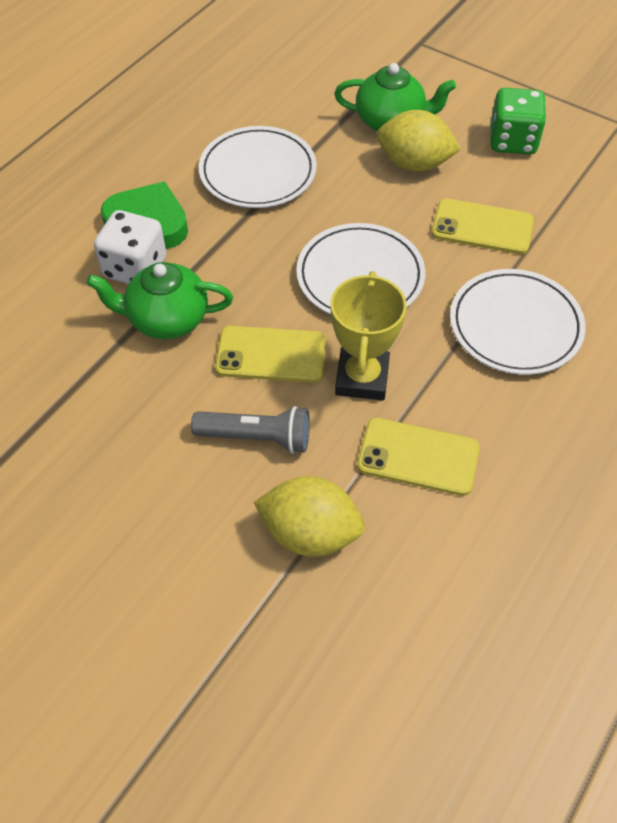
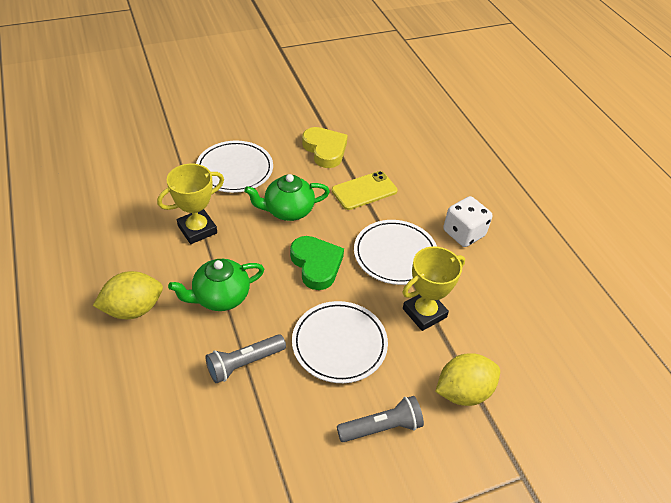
green dice: [490,88,546,155] = 1 -> none = 0
grey flashlight: [191,406,310,453] = 1 -> [205,334,286,383] [337,396,424,442] = 2
yellow heart: none = 0 -> [302,127,348,168] = 1
yellow phone: [215,326,326,383] [357,418,480,496] [432,198,534,254] = 3 -> [332,171,398,210] = 1
yellow trophy: [331,271,407,401] = 1 -> [157,164,224,244] [402,246,465,331] = 2

